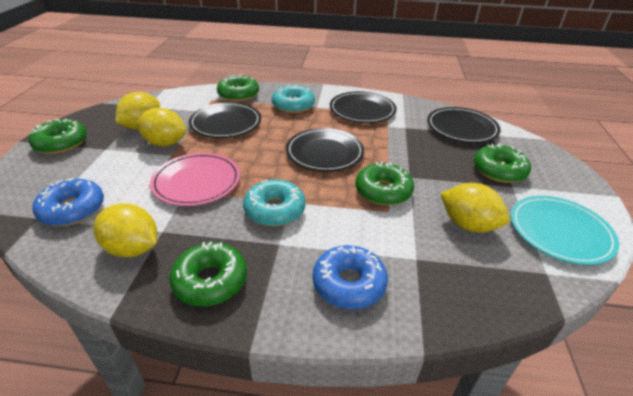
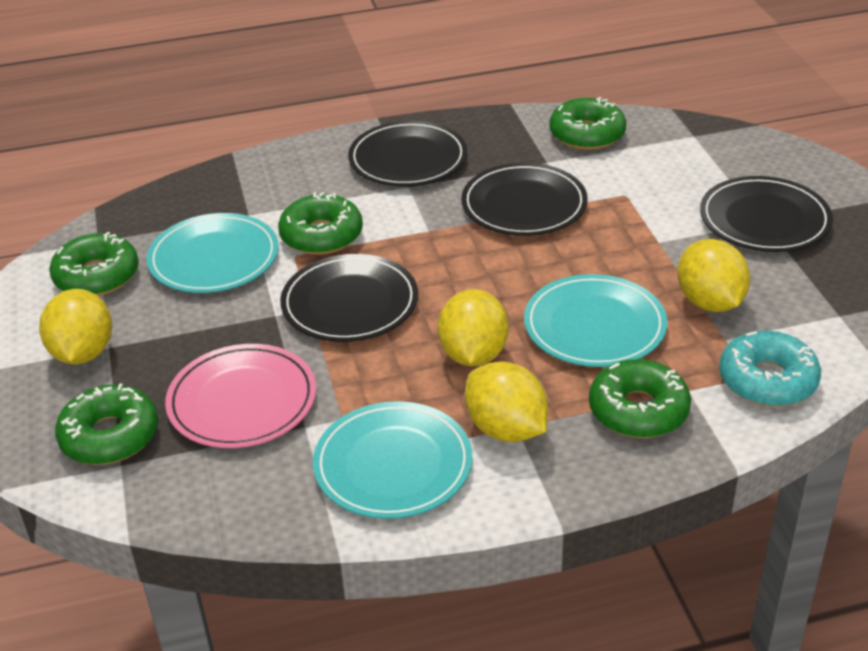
blue donut: [32,178,104,226] [313,245,388,309] = 2 -> none = 0
turquoise donut: [243,179,306,226] [272,85,315,113] = 2 -> [719,331,821,407] = 1
turquoise plate: [511,196,619,265] = 1 -> [147,213,278,293] [313,401,473,519] [524,274,667,367] = 3

